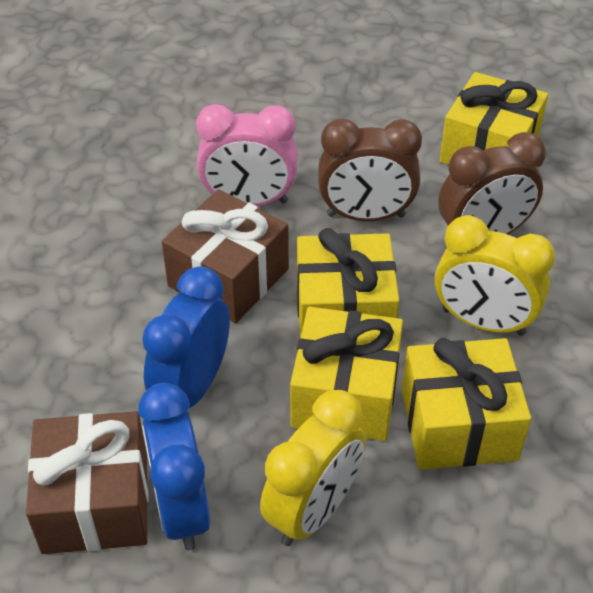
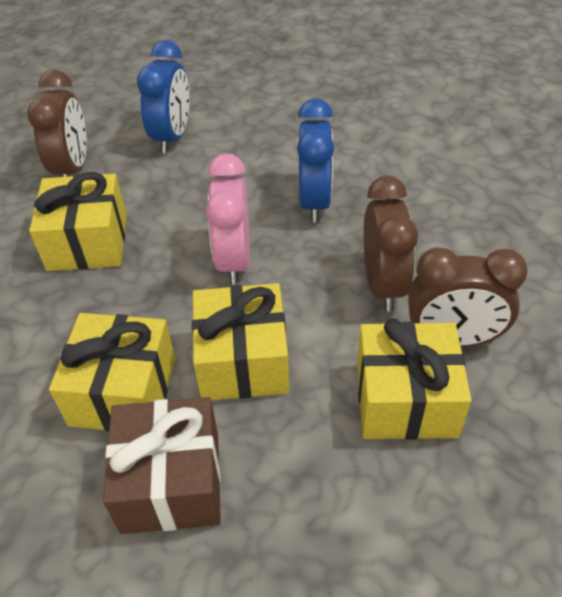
brown clock: [318,119,422,221] [439,132,546,235] = 2 -> [27,69,87,177] [363,176,418,312] [408,247,528,347] = 3
brown gift: [26,411,148,554] [162,189,289,323] = 2 -> [103,397,221,534] = 1
yellow clock: [260,390,365,546] [435,215,555,336] = 2 -> none = 0

